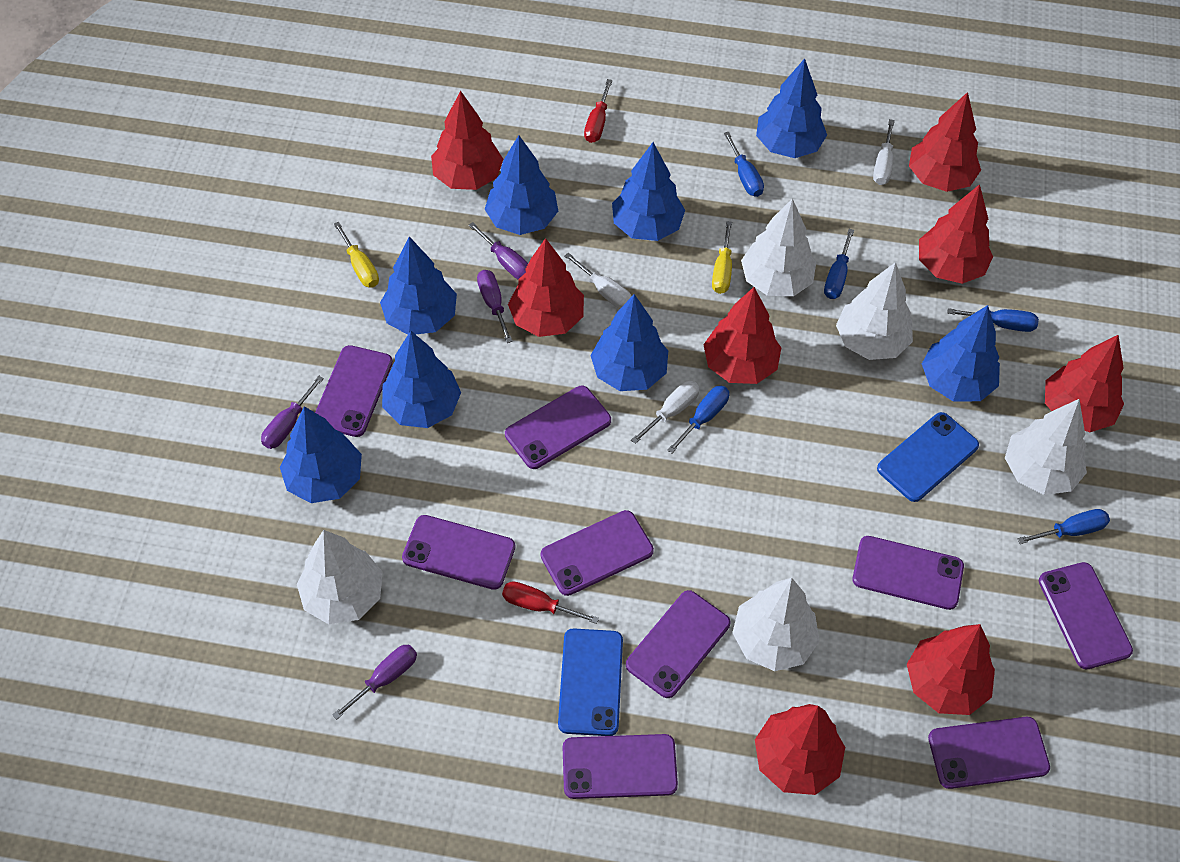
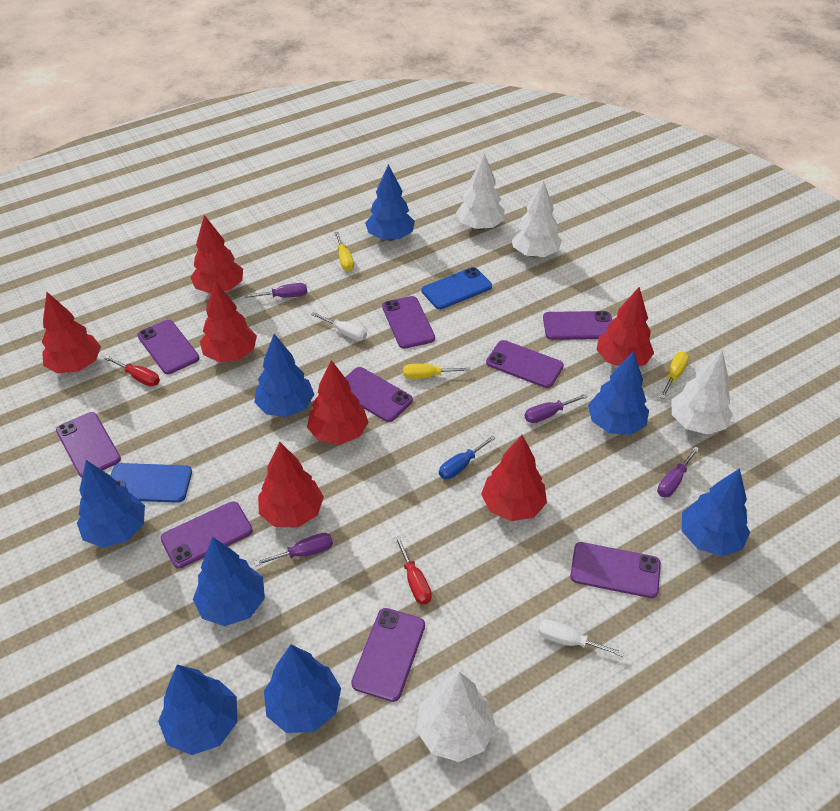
blue screwdriver: [667,386,729,453] [723,132,764,197] [824,229,854,299] [948,308,1039,332] [1017,509,1110,544] = 5 -> [439,435,496,479] = 1
red tree: [431,91,503,190] [508,238,584,337] [703,287,781,384] [755,704,845,795] [907,624,995,715] [909,92,981,192] [919,184,993,284] [1045,335,1124,432] = 8 -> [42,292,101,374] [190,215,243,294] [200,281,257,362] [258,442,324,528] [307,360,369,445] [481,435,547,521] [596,287,654,366] = 7
white screwdriver: [565,253,632,309] [631,381,700,444] [873,119,895,185] = 3 -> [311,312,367,341] [538,619,624,657] = 2
white tree: [297,530,382,624] [732,578,820,671] [741,198,816,296] [836,262,913,360] [1005,399,1087,495] = 5 -> [416,672,496,762] [456,153,504,230] [511,180,562,257] [671,350,733,434] = 4
yellow screwdriver: [334,222,379,288] [712,221,732,294] = 2 -> [334,232,354,271] [403,364,471,379] [660,352,689,399] = 3

